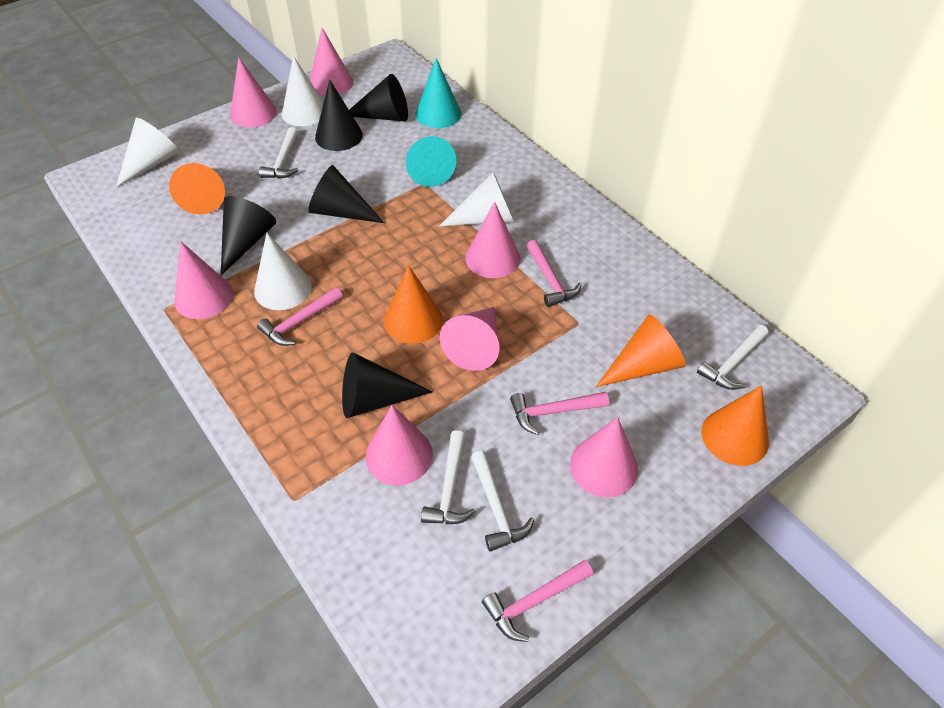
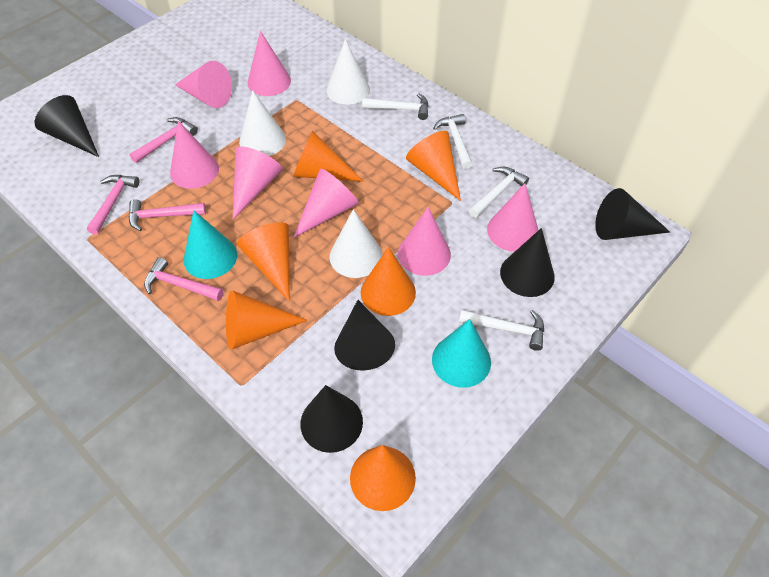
orange cone: [169,163,225,215] [384,265,443,344] [596,314,686,387] [702,385,769,466] = 4 -> [226,290,308,350] [237,222,290,301] [293,131,363,181] [350,445,416,511] [361,247,416,316] [406,131,461,201] = 6
white cone: [116,118,180,187] [254,233,312,310] [282,56,324,126] [439,172,514,226] = 4 -> [239,90,286,156] [326,39,370,105] [330,209,383,278] = 3

